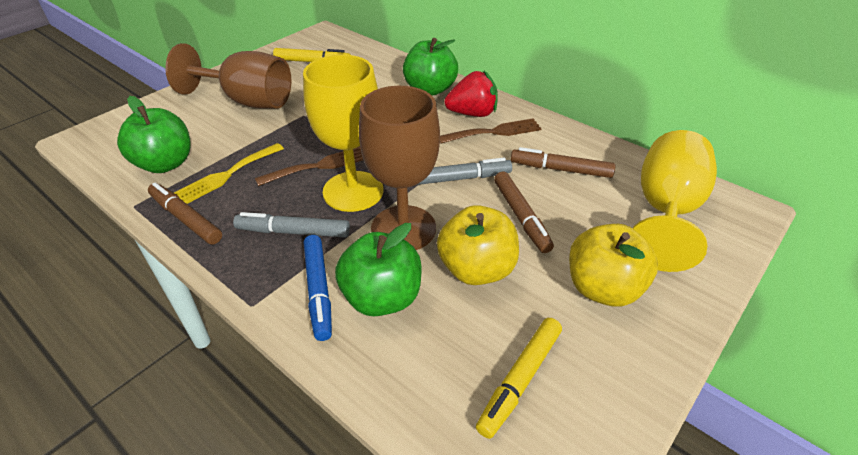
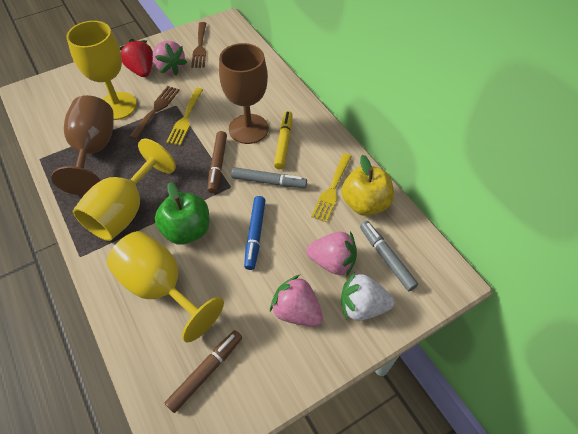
brown marker: [148,183,222,245] [494,172,554,253] [511,147,615,178] = 3 -> [165,330,242,413] [207,131,227,193] = 2
green apple: [117,96,191,173] [335,223,422,316] [403,38,458,96] = 3 -> [155,182,209,245] = 1
pink strawberry: none = 0 -> [153,41,187,75] [270,275,323,327] [306,231,357,277] = 3
white strawberry: none = 0 -> [341,272,395,321] = 1
yellow apple: [437,205,519,285] [569,224,658,307] = 2 -> [342,155,394,216] = 1
yellow fork: [174,143,284,204] = 1 -> [166,88,203,146] [311,153,352,222] = 2
yellow goblet: [303,55,383,212] [632,130,717,272] = 2 -> [66,21,137,120] [73,139,176,241] [107,231,224,342] = 3
yellow marker: [273,48,350,62] [476,318,562,439] = 2 -> [274,111,292,169] = 1

